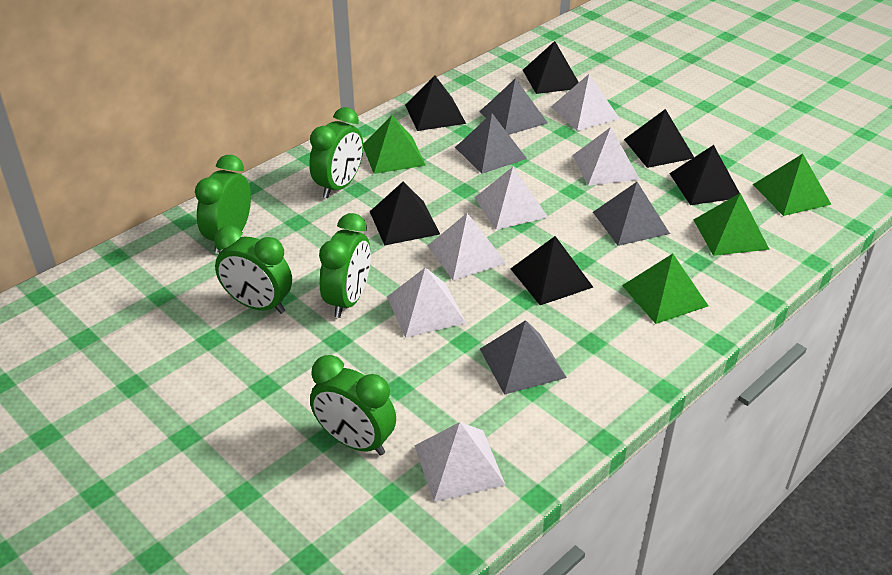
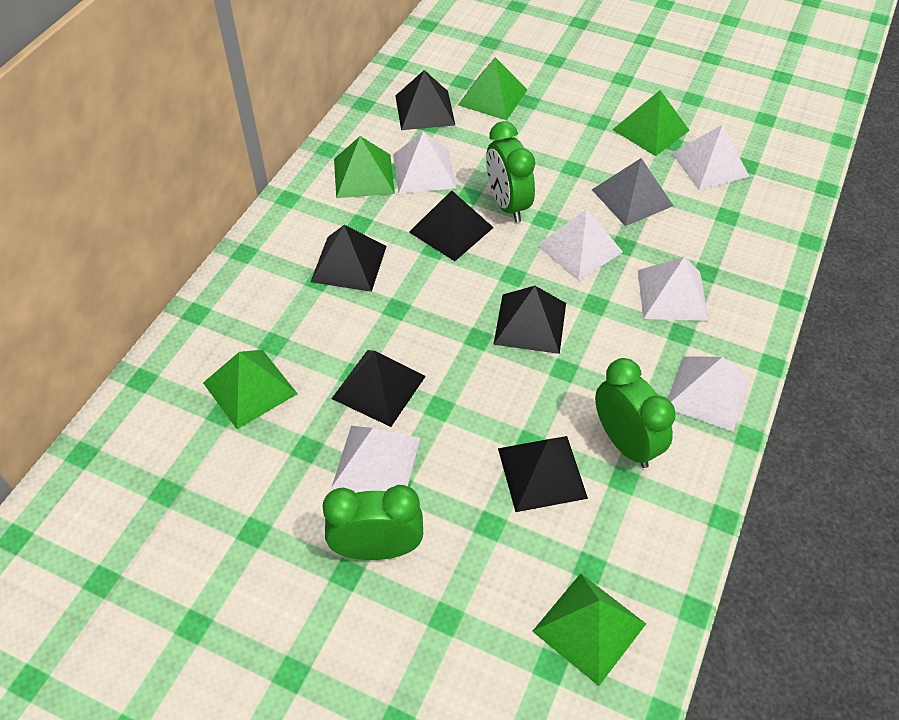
green clock: [195,155,251,253] [215,226,292,314] [309,107,363,198] [310,355,396,456] [319,213,370,318] = 5 -> [322,485,423,560] [486,121,535,222] [595,358,676,468] = 3
green pyramid: [363,115,426,174] [622,254,708,324] [693,193,770,256] [753,154,832,216] = 4 -> [203,350,298,429] [334,136,395,198] [458,57,528,120] [532,573,646,686] [612,90,690,156] = 5
grey pyramid: [455,113,527,174] [480,78,548,135] [480,320,567,395] [593,182,670,246] = 4 -> [592,158,673,226] = 1

